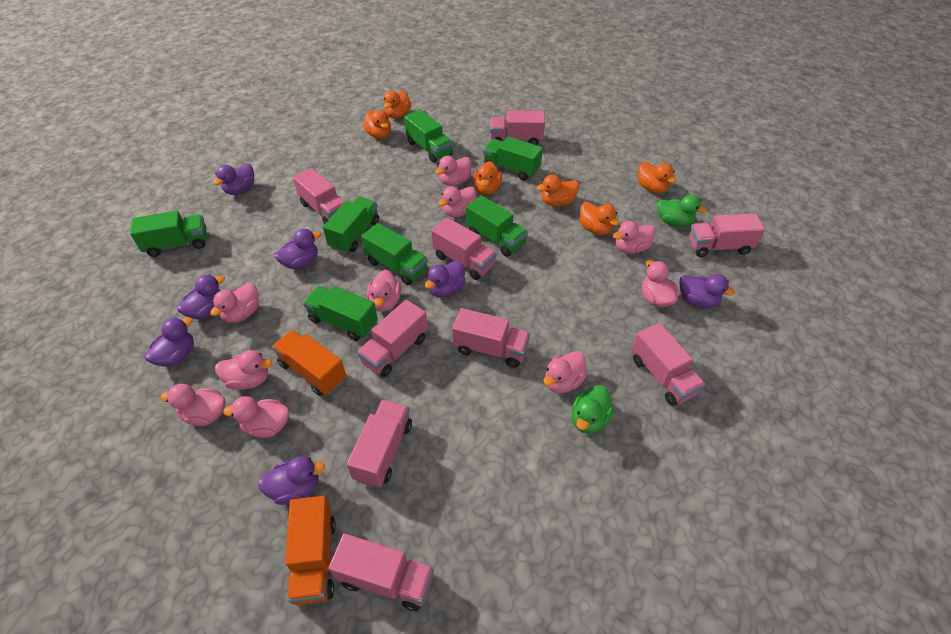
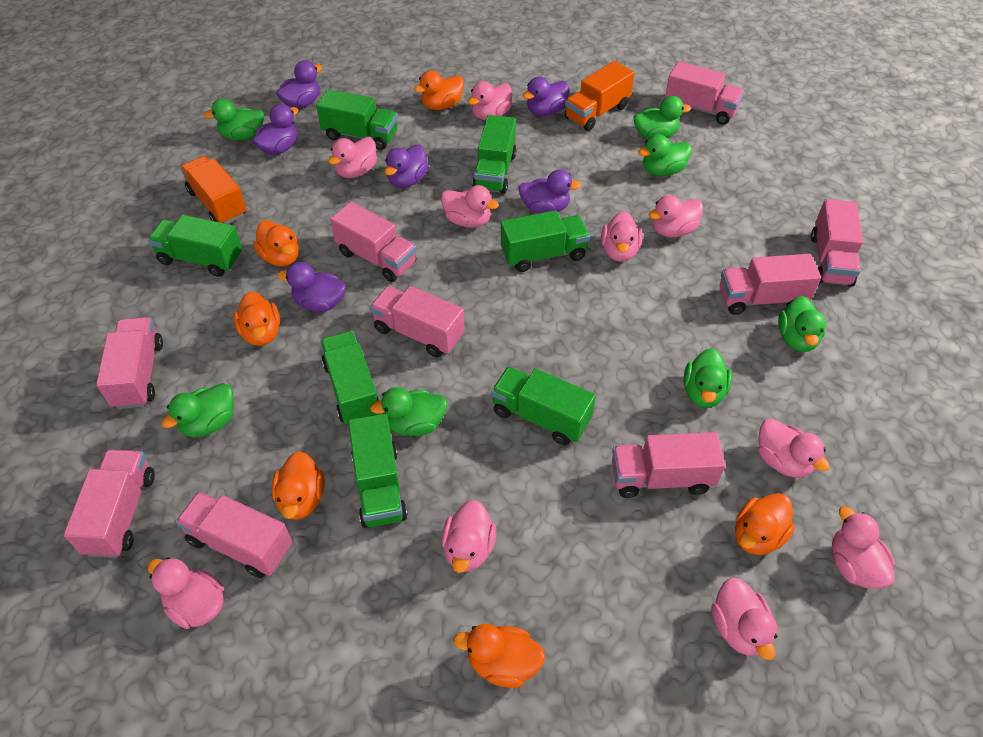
green duck: [572,385,614,434] [657,195,707,227] = 2 -> [161,383,234,438] [204,98,264,140] [370,387,447,436] [634,96,691,139] [638,134,692,176] [684,348,732,408] [778,296,826,352] = 7
purple duck: [145,317,194,367] [177,274,225,319] [213,164,254,195] [258,456,325,505] [275,229,321,269] [425,260,466,297] [679,274,735,308] = 7 -> [252,104,298,155] [276,60,322,109] [278,262,346,312] [384,144,429,188] [518,169,581,213] [522,77,569,116] = 6

